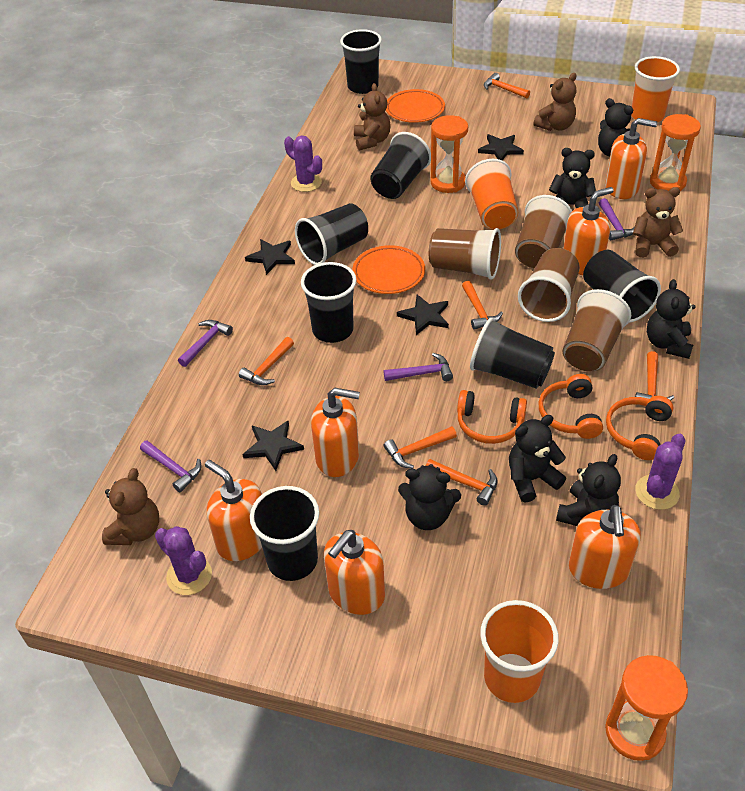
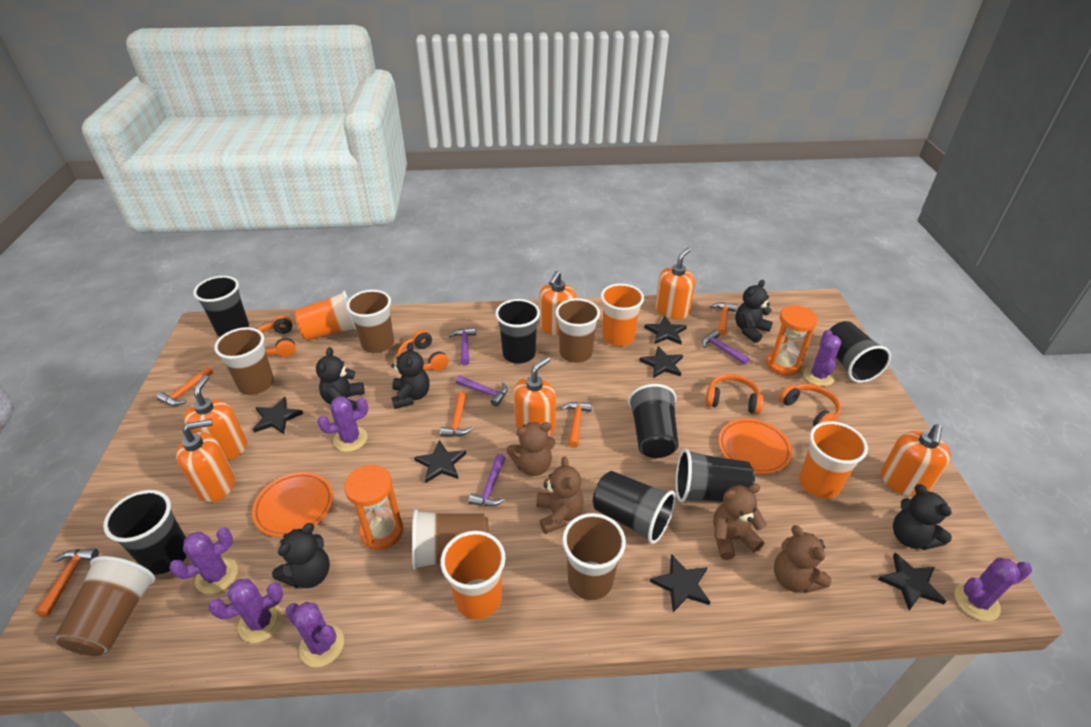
black star: [242,420,304,471] [245,239,295,275] [397,294,449,335] [478,134,524,161] = 4 -> [253,397,303,434] [414,440,466,483] [639,346,683,378] [644,316,687,344] [650,554,710,612] [878,553,946,610] = 6
black teddy bear: [398,464,461,530] [509,415,566,502] [549,148,596,208] [556,454,621,526] [598,98,633,156] [647,279,696,359] = 6 -> [272,523,330,588] [316,347,364,410] [391,343,430,409] [735,280,773,343] [893,484,952,550] = 5
brown cup: [429,228,501,280] [515,195,572,269] [518,248,580,322] [562,289,631,372] = 4 -> [54,556,155,656] [214,327,274,395] [346,290,394,353] [412,509,489,570] [555,298,600,363] [562,513,626,600] = 6
orange cup: [465,159,518,230] [480,600,559,703] [631,56,680,122] = 3 -> [295,291,356,341] [441,531,506,620] [601,283,644,346] [799,421,868,499] = 4
orange hammer: [239,337,294,385] [384,426,457,469] [426,459,497,506] [462,281,503,330] [484,73,530,98] [635,351,674,401] = 6 -> [36,549,99,617] [156,367,213,406] [440,392,473,437] [561,402,592,448] [710,302,737,336] = 5
orange headphones: [457,390,527,444] [539,374,603,439] [606,396,673,460] = 3 -> [258,315,296,357] [397,330,448,371] [706,374,763,414] [779,384,841,426] = 4
orange hourglass: [430,115,468,193] [605,655,688,761] [650,114,701,191] = 3 -> [344,465,404,550] [766,305,818,376] = 2
purple cactus: [155,526,212,595] [284,136,322,192] [635,434,686,510] = 3 -> [169,527,238,594] [208,579,283,643] [285,602,344,667] [317,396,368,452] [803,330,841,386] [955,558,1032,621] = 6

